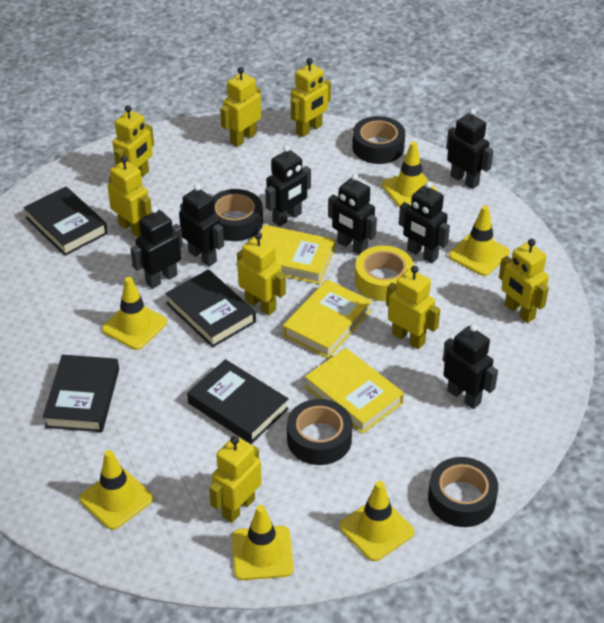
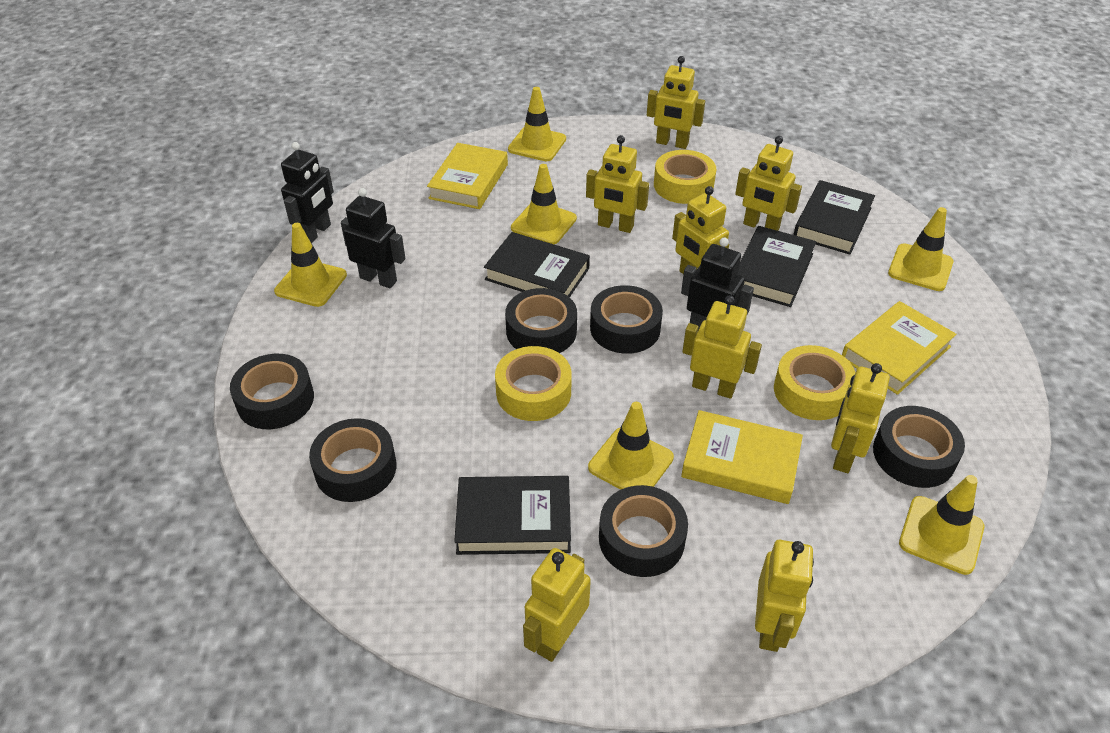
black robot: [130,206,183,289] [179,184,224,266] [265,145,311,226] [328,174,377,255] [399,181,450,263] [443,324,498,409] [447,108,493,189] = 7 -> [281,142,334,243] [341,188,405,288] [681,237,754,330] = 3
black tape: [213,189,263,241] [287,399,352,465] [352,116,405,164] [428,457,498,527] = 4 -> [230,354,314,429] [309,418,396,502] [505,288,577,353] [590,285,663,354] [599,485,688,577] [873,406,965,488] = 6
yellow tape: [355,245,414,301] = 1 -> [495,346,572,421] [654,150,717,204] [774,345,856,420] = 3

